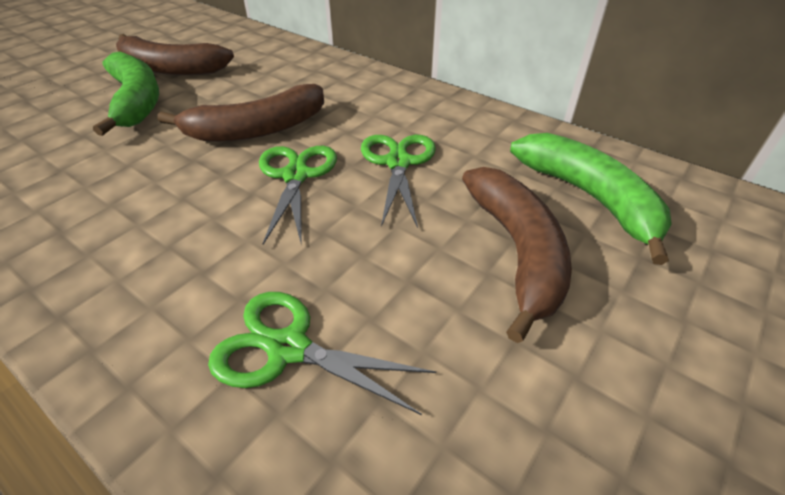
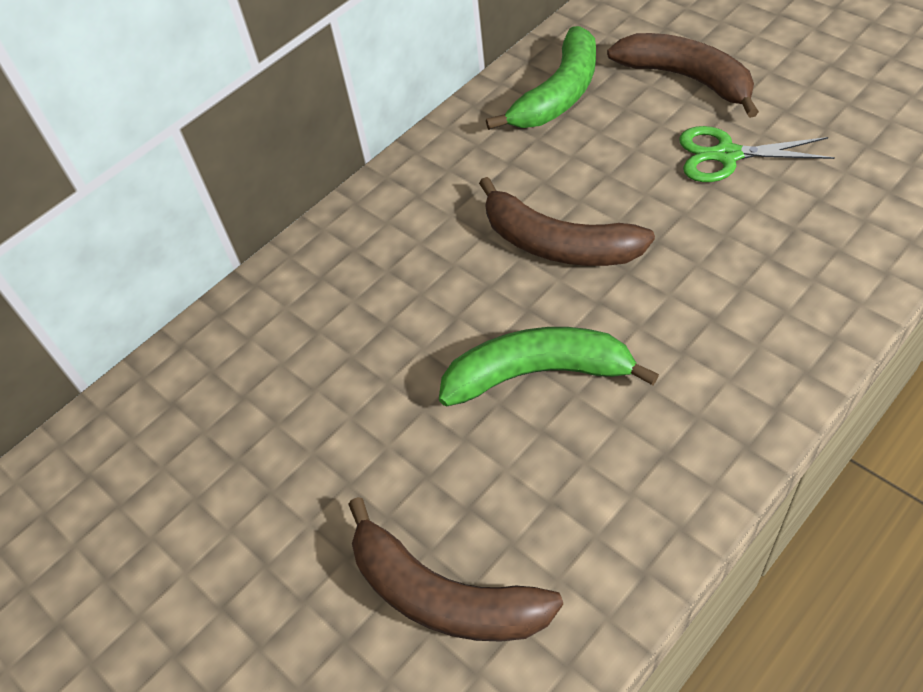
green scissors: [208,292,436,415] [259,146,337,246] [361,135,436,228] = 3 -> [679,126,835,182] = 1

